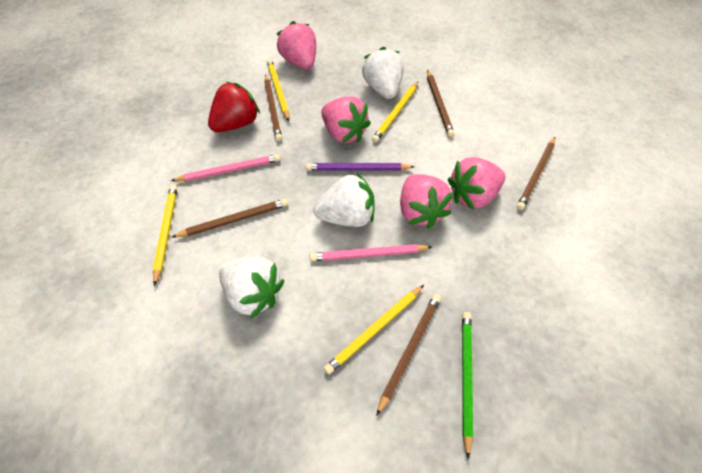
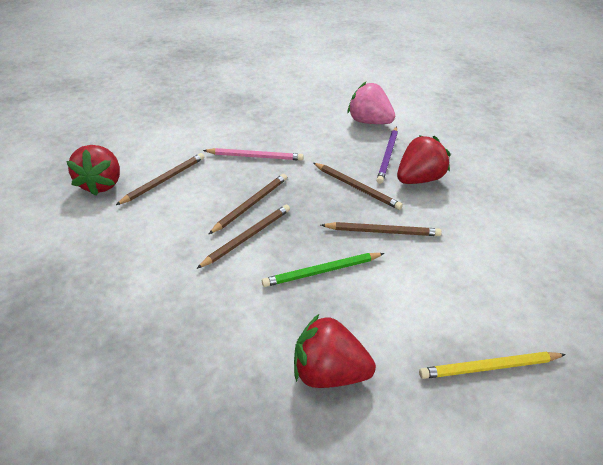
pink pencil: [171,154,280,181] [310,244,432,261] = 2 -> [203,148,304,161] = 1
pink strawberry: [277,21,316,70] [321,96,371,143] [400,174,453,229] [448,157,505,210] = 4 -> [348,82,395,124] = 1
red strawberry: [208,82,260,132] = 1 -> [66,145,120,196] [294,314,376,388] [397,135,451,184] = 3
white strawberry: [219,257,284,318] [313,173,375,227] [362,47,404,99] = 3 -> none = 0
yellow pencil: [153,184,177,286] [267,59,289,121] [324,285,424,374] [372,82,418,143] = 4 -> [419,352,566,379] = 1

